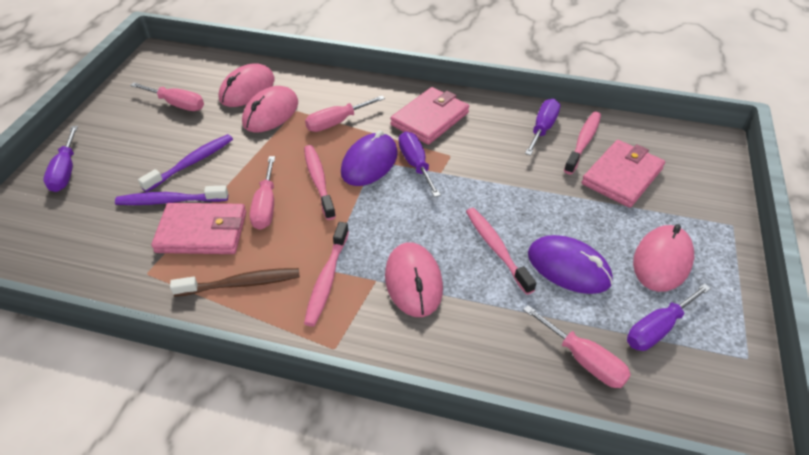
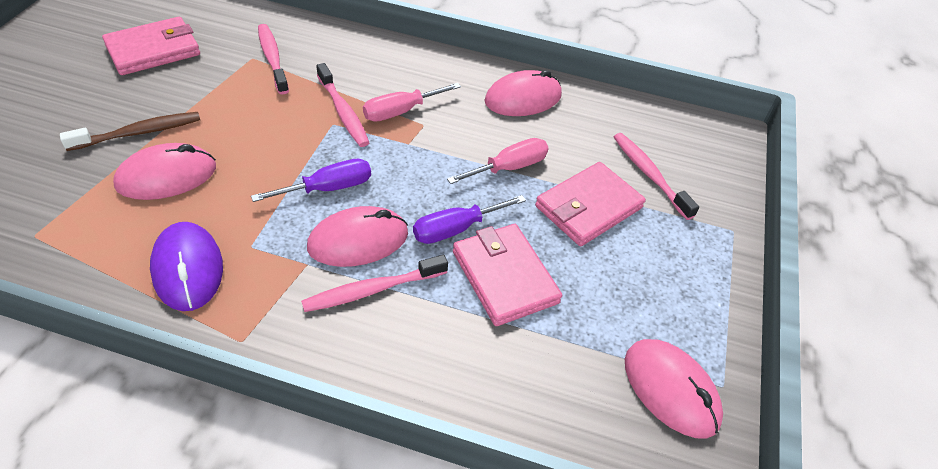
pink screwdriver: [130,82,204,111] [250,156,275,230] [305,96,385,132] [523,305,631,388] = 4 -> [363,83,461,122] [447,138,549,184] = 2
purple mouse: [341,130,398,186] [528,235,613,294] = 2 -> [150,222,223,311] = 1
purple screwdriver: [43,126,78,192] [399,132,441,197] [525,99,561,156] [627,283,711,351] = 4 -> [251,159,371,202] [413,195,526,244] = 2
purple toothbrush: [115,185,228,205] [138,134,233,192] = 2 -> none = 0

